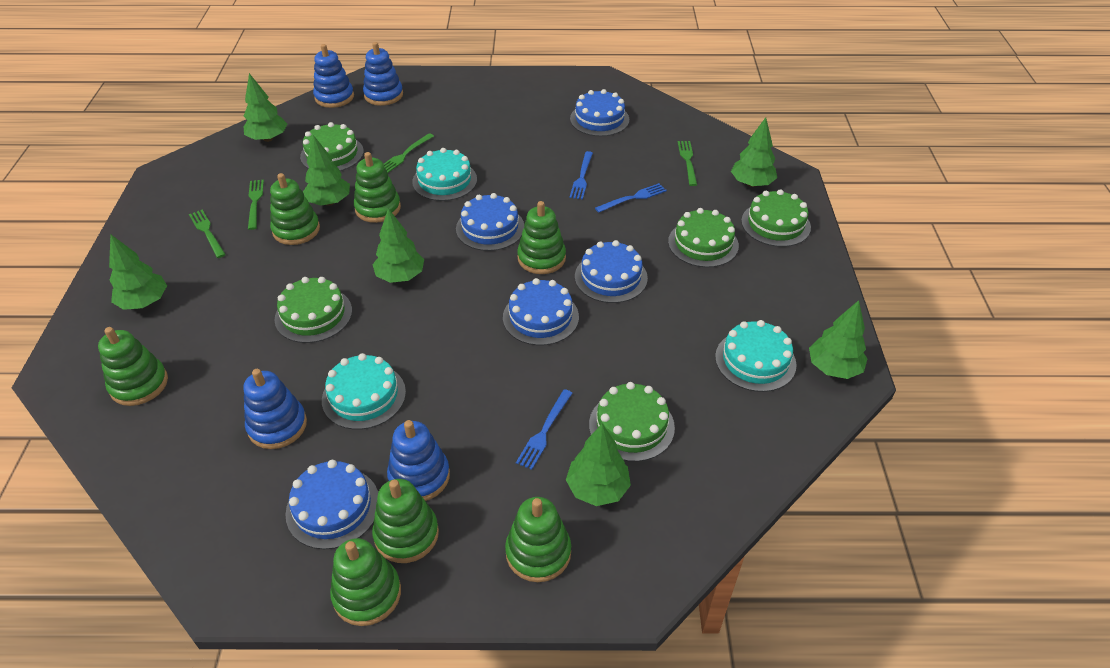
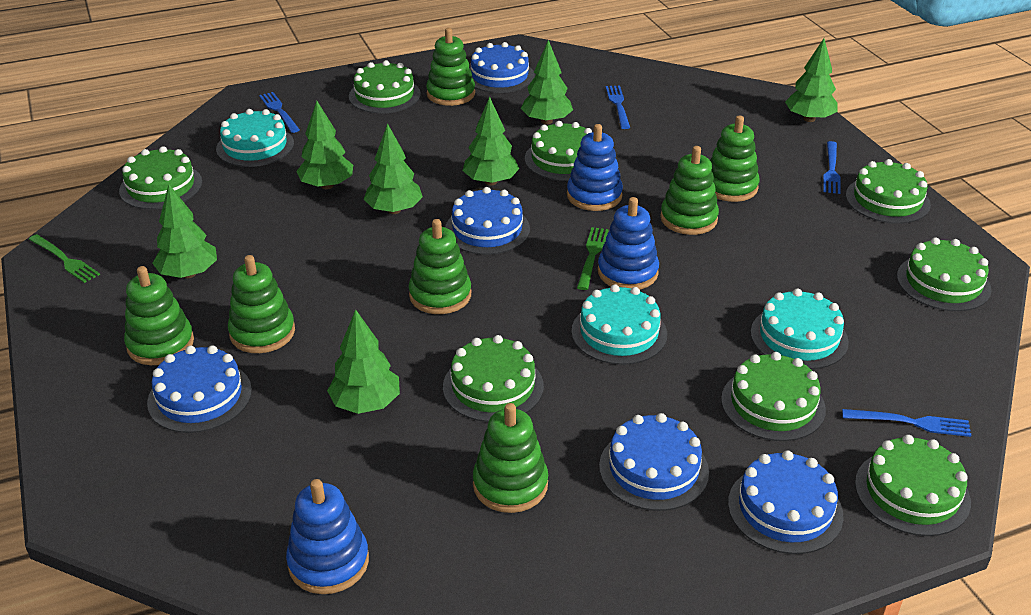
blue fork: [516,389,573,470] [569,151,593,199] [595,183,667,213] = 3 -> [259,92,300,133] [606,86,630,129] [823,141,841,194] [842,409,972,437] = 4
blue stacking toy: [243,369,307,449] [313,44,354,108] [363,42,403,106] [387,420,450,501] = 4 -> [286,479,369,594] [567,124,623,211] [598,197,659,290] = 3
green cake: [275,277,352,343] [300,122,364,171] [589,382,675,462] [668,208,739,268] [741,189,811,247] = 5 -> [119,146,203,209] [349,60,421,113] [443,335,544,422] [525,121,592,181] [721,352,826,441] [846,159,931,224] [855,435,971,536] [897,237,992,311] = 8
green fork: [189,210,226,258] [248,180,264,230] [384,133,434,173] [678,141,697,186] = 4 -> [28,234,100,283] [577,227,609,290] = 2

